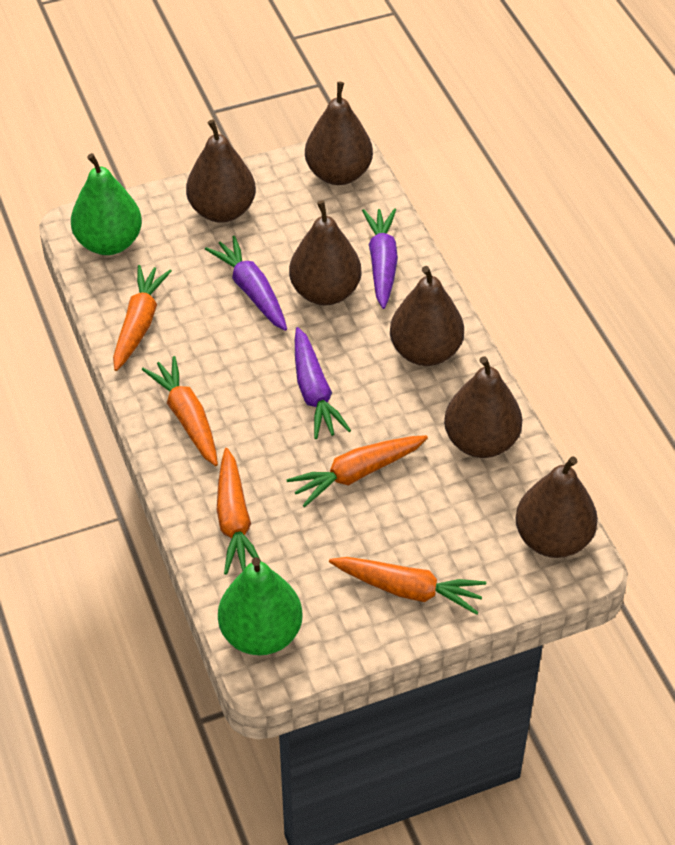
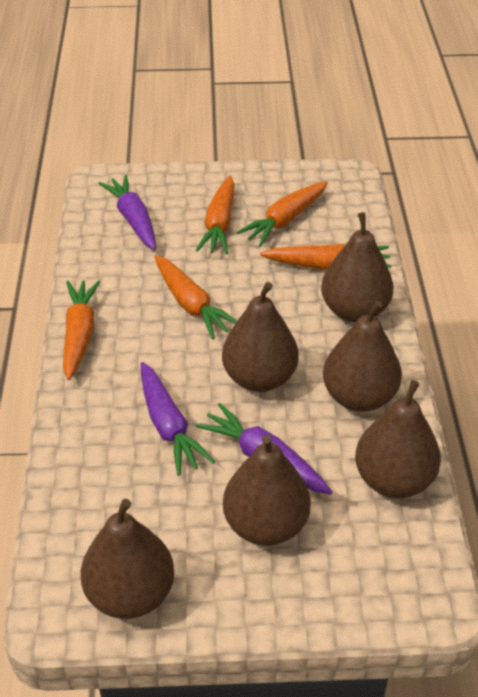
green pear: [71,153,142,255] [218,557,302,655] = 2 -> none = 0

